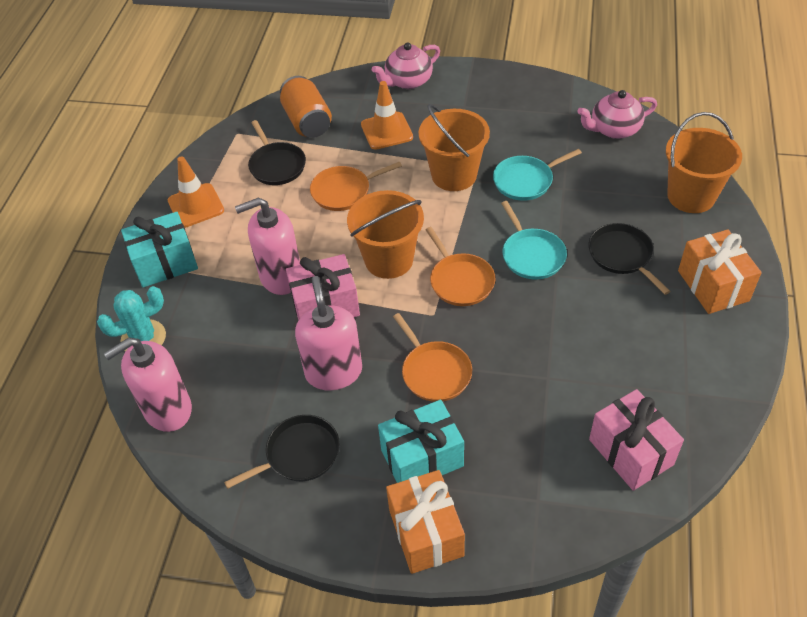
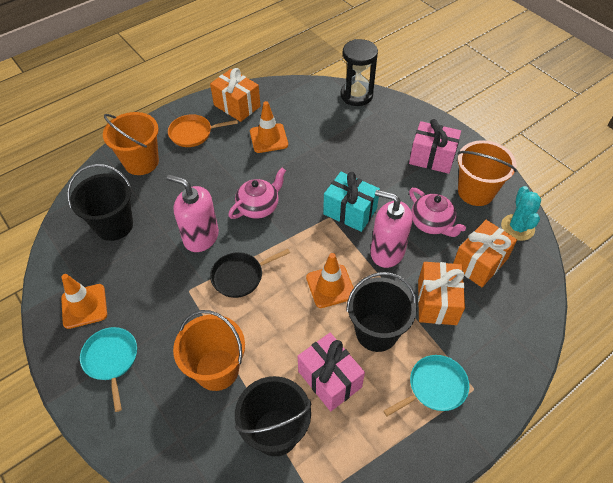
black bucket: none = 0 -> [67,164,133,241] [235,376,311,456] [347,272,417,352] = 3
black hourglass: none = 0 -> [340,39,378,106] = 1
black pan: [224,415,340,489] [248,120,306,185] [589,223,670,295] = 3 -> [210,249,290,298] = 1
orange can: [280,76,332,138] = 1 -> none = 0
orange gift: [386,470,465,574] [678,229,762,314] = 2 -> [210,68,261,122] [418,262,465,325] [453,220,517,287] = 3
orange pan: [310,162,402,211] [393,313,472,402] [426,227,496,306] = 3 -> [168,114,238,147] = 1
orange traffic cone: [168,156,224,228] [361,81,413,150] = 2 -> [61,274,107,329] [250,101,288,153] [306,253,354,308] = 3
pink soap dispenser: [104,337,192,432] [235,197,300,295] [295,276,362,390] = 3 -> [167,175,219,252] [370,190,412,268] = 2
turquoise gift: [121,212,198,287] [378,400,464,483] = 2 -> [323,172,380,232] = 1

